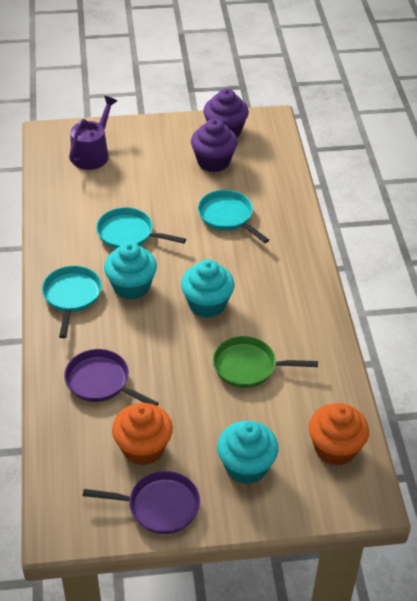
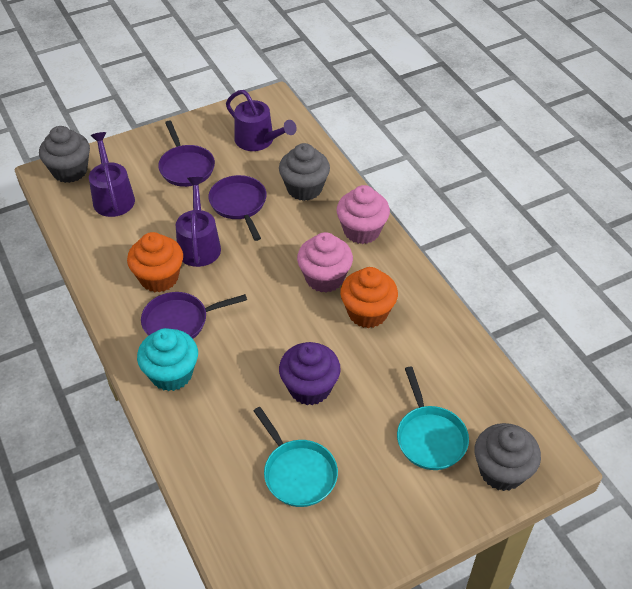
green pan: [213,336,318,388] = 1 -> none = 0
grey cupcake: none = 0 -> [39,126,90,183] [279,143,330,201] [475,423,541,491] = 3
pink cupcake: none = 0 -> [297,232,353,293] [337,185,390,244] = 2
purple cupcake: [191,118,237,172] [203,89,249,138] = 2 -> [279,342,341,405] = 1
purple pan: [64,349,159,406] [83,471,200,534] = 2 -> [141,292,247,339] [158,120,215,187] [208,175,267,241] = 3
purple watering can: [69,96,117,170] = 1 -> [89,132,135,217] [176,177,221,267] [226,90,297,151] = 3
turquoise cupcake: [104,242,157,300] [181,259,234,318] [217,421,279,484] = 3 -> [137,328,198,391] = 1
turquoise pan: [42,266,102,338] [96,207,186,249] [198,190,269,243] = 3 -> [254,407,338,507] [397,367,469,470] = 2

